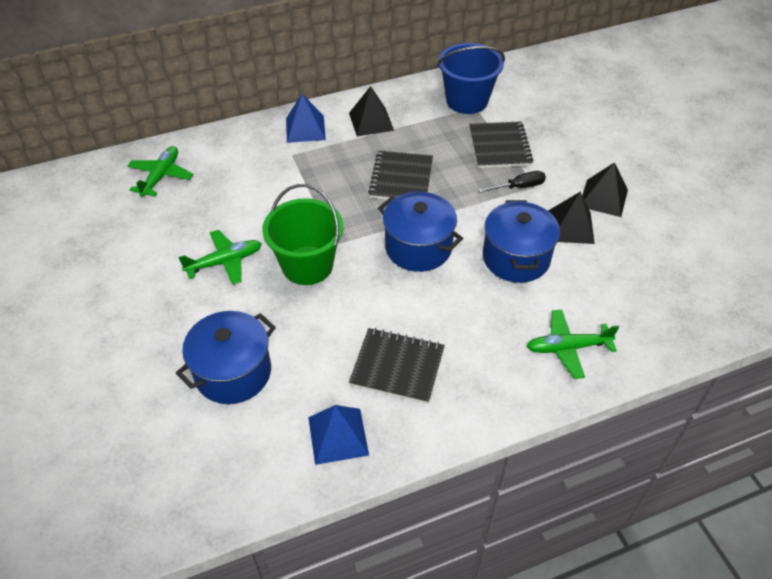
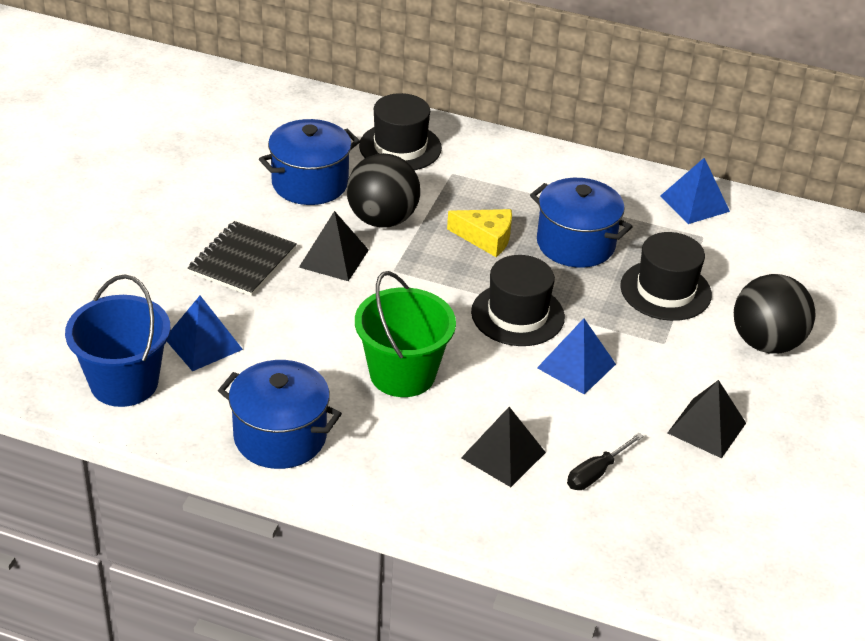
black ball: none = 0 -> [347,153,420,228] [734,274,815,354] = 2
black hat: none = 0 -> [359,93,442,170] [471,255,565,346] [620,232,712,321] = 3
black notebook: [349,328,445,404] [368,151,433,199] [469,122,533,168] = 3 -> [188,221,297,296] = 1
blue pyramid: [286,94,326,143] [308,405,369,465] = 2 -> [167,296,243,371] [537,318,616,394] [660,158,730,224] = 3
green plane: [127,146,194,197] [178,230,262,285] [527,309,619,379] = 3 -> none = 0
yellow cheese: none = 0 -> [447,209,512,257] = 1

